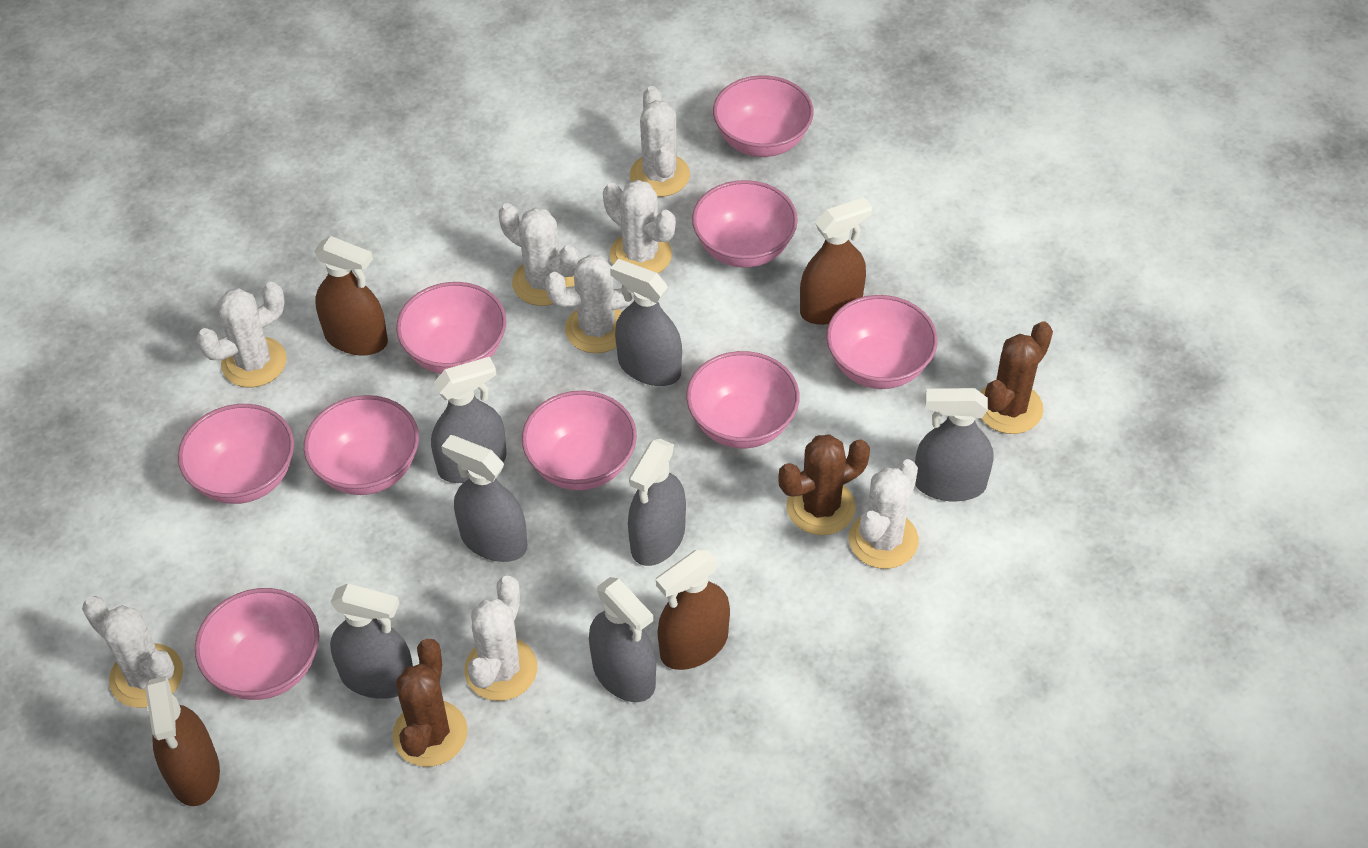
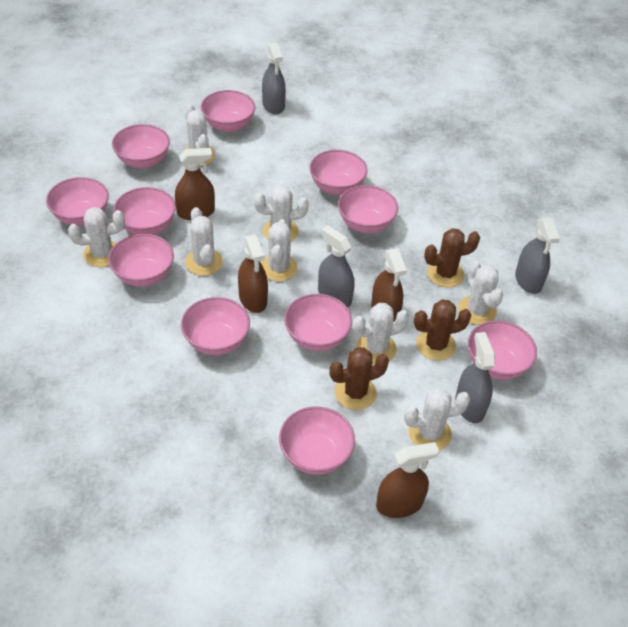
grey spray bottle: [330,584,413,699] [431,357,507,483] [441,435,527,562] [589,577,656,702] [610,259,682,386] [628,439,686,566] [915,388,993,501] = 7 -> [262,43,286,114] [318,225,355,307] [455,332,495,423] [515,218,560,294] = 4
pink bowl: [178,404,294,504] [195,588,319,700] [304,395,419,495] [396,282,506,374] [522,391,637,490] [686,351,800,449] [692,180,798,268] [713,75,813,157] [827,295,938,389] = 9 -> [46,177,109,226] [108,234,174,287] [112,124,170,168] [114,187,176,235] [181,297,250,355] [201,90,255,132] [279,407,355,475] [284,294,352,351] [310,150,368,195] [338,185,398,233] [468,321,537,380] = 11

